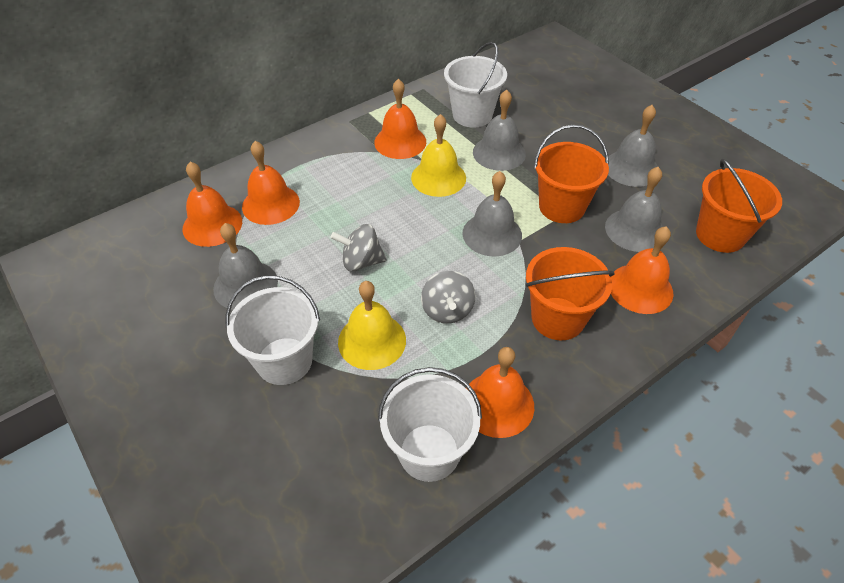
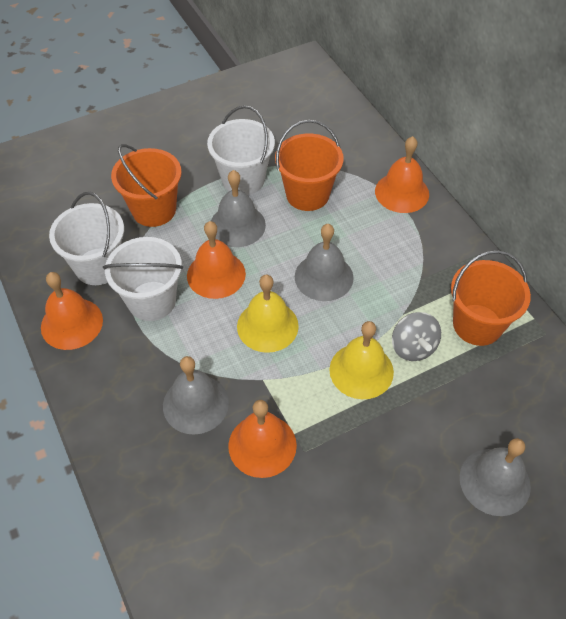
grey bell: [213,223,278,310] [463,171,522,257] [473,90,526,171] [605,167,663,252] [608,105,658,187] = 5 -> [163,356,229,435] [211,170,266,247] [295,224,353,301] [460,438,531,516] = 4
grey spinning top: [331,224,387,272] [421,271,475,324] = 2 -> [392,312,441,361] = 1
orange bell: [182,162,242,247] [242,141,300,225] [374,79,426,159] [466,347,534,438] [611,226,674,314] = 5 -> [41,272,103,350] [187,221,246,299] [228,400,297,478] [375,136,429,213] = 4

